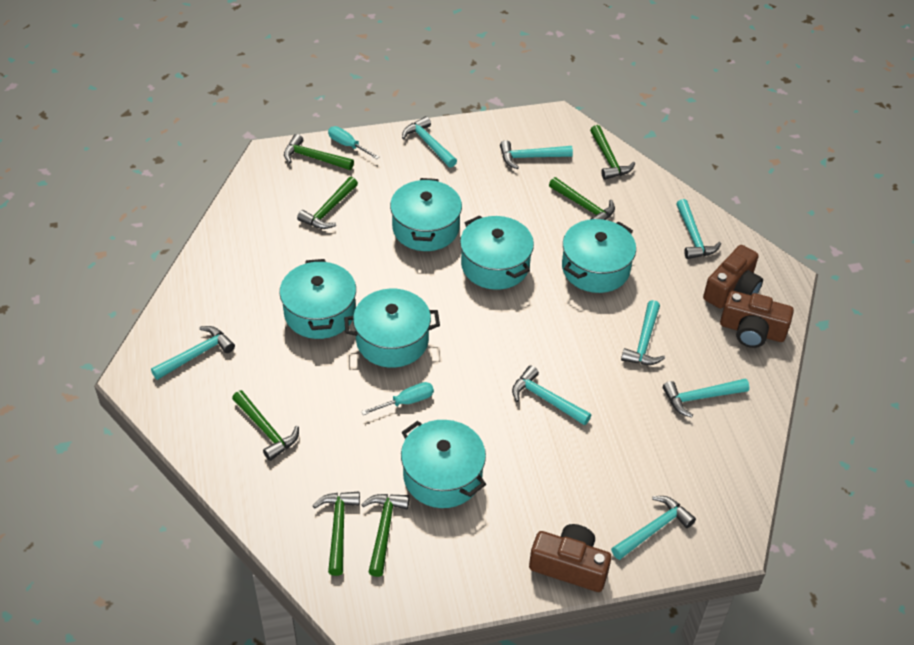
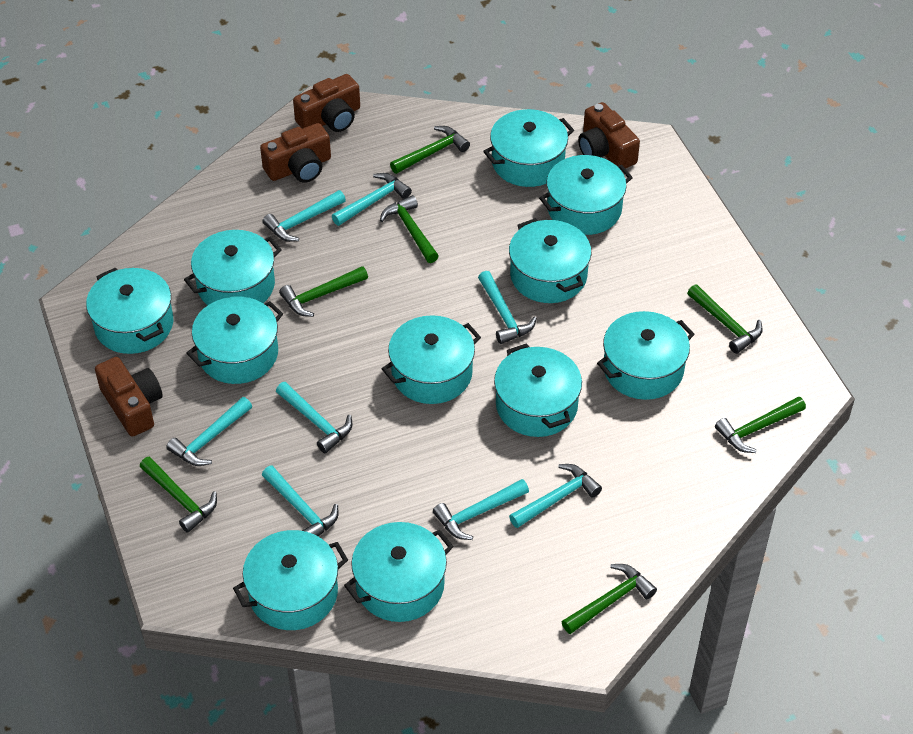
brown camera: [529,524,612,592] [703,245,763,309] [720,291,794,348] = 3 -> [95,357,163,437] [260,123,331,183] [293,74,360,132] [578,102,640,170] = 4
turquoise pot: [279,259,356,339] [344,289,440,368] [390,178,462,251] [401,420,486,508] [460,215,534,290] [562,219,636,293] = 6 -> [86,268,173,354] [184,230,282,305] [186,297,283,384] [233,530,348,630] [344,522,453,622] [382,315,481,404] [483,109,574,187] [494,343,582,437] [509,218,591,303] [539,155,633,235] [597,311,695,400] = 11
turquoise screwdriver: [328,126,379,159] [361,382,434,415] = 2 -> none = 0

